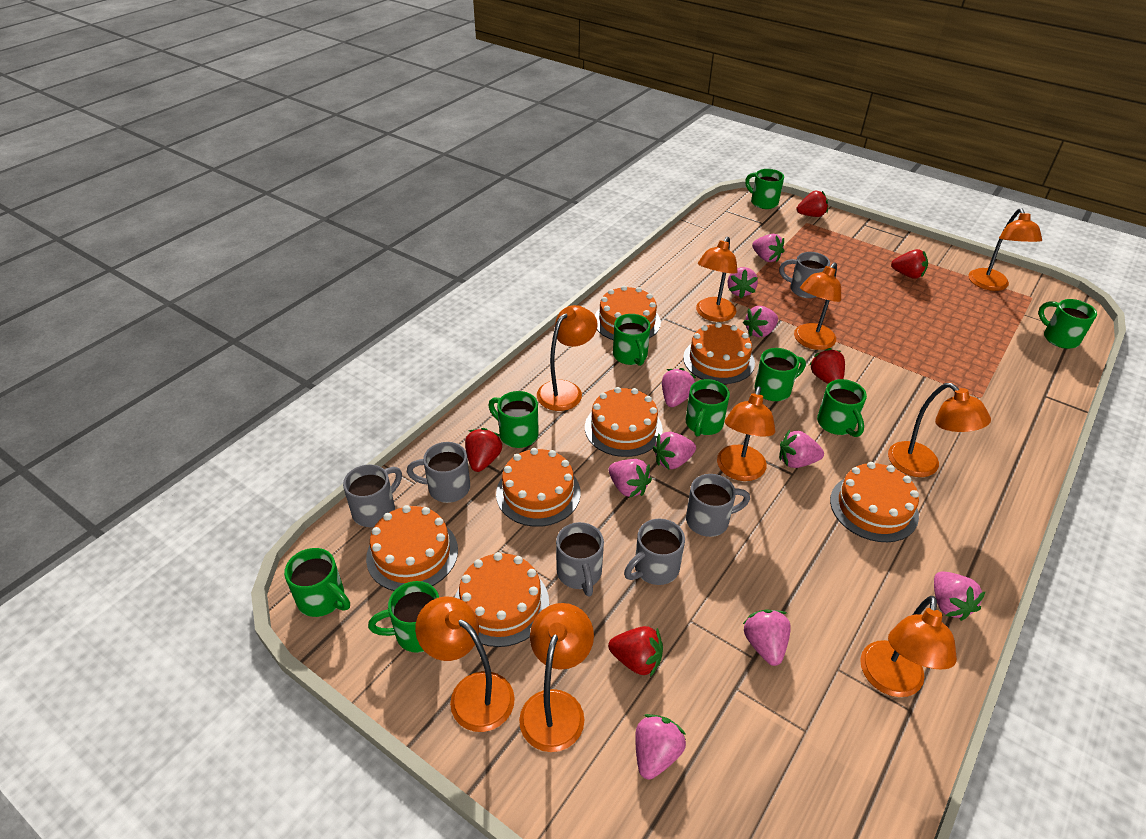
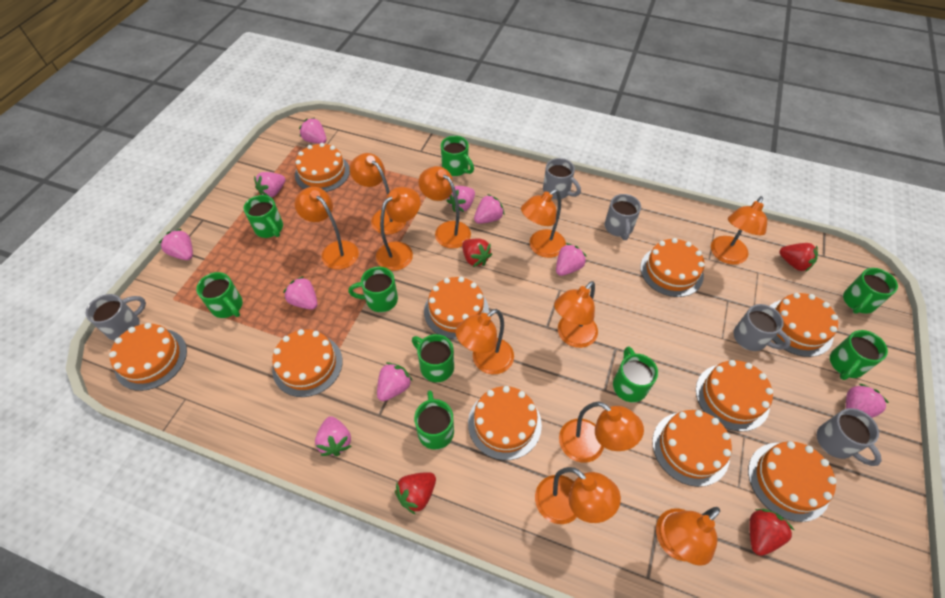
grey mug: [343,464,402,527] [407,442,470,503] [556,522,604,597] [624,519,685,585] [686,474,750,537] [779,252,830,298] = 6 -> [86,294,146,341] [543,158,581,199] [605,194,641,240] [733,304,791,351] [817,408,882,466] = 5
orange cake: [366,505,458,591] [455,552,549,647] [496,448,581,527] [585,387,663,457] [595,286,661,340] [683,322,755,384] [830,462,919,542] = 7 -> [109,323,187,391] [272,329,342,397] [295,143,350,192] [424,277,489,339] [468,386,542,460] [640,238,705,297] [652,410,732,487] [696,360,773,432] [748,441,836,522] [770,293,838,357] = 10
orange lamp: [415,596,515,732] [519,603,594,752] [537,305,598,411] [696,236,738,322] [717,386,775,481] [794,262,841,350] [860,596,957,697] [888,383,991,477] [968,208,1042,291] = 9 -> [295,187,359,270] [350,153,406,235] [376,187,421,271] [419,166,471,249] [456,309,514,374] [521,189,566,258] [535,467,621,524] [554,281,598,348] [559,401,644,463] [656,507,720,566] [711,196,767,265] = 11
red strawberry: [465,428,503,472] [608,626,663,677] [797,191,828,217] [809,348,845,384] [891,249,928,279] = 5 -> [395,472,436,515] [462,239,492,267] [749,509,795,556] [779,243,818,272] = 4

